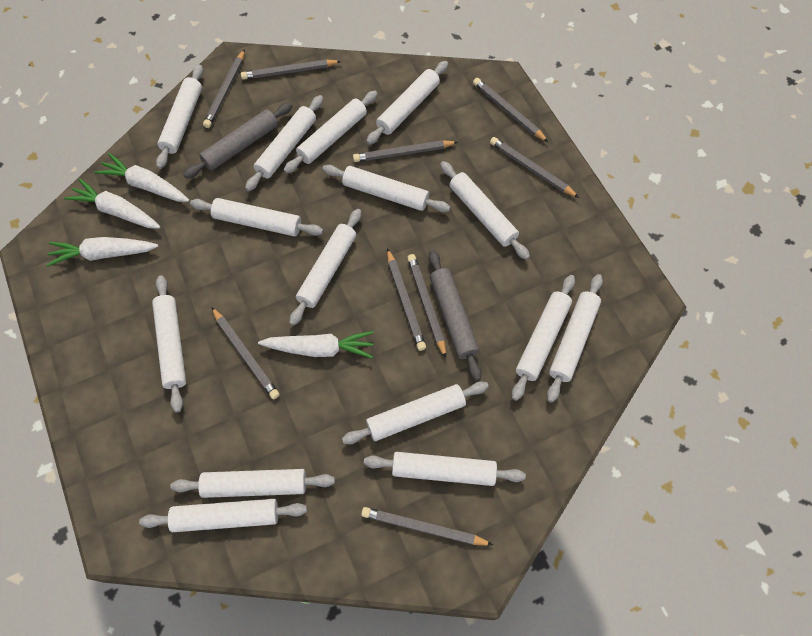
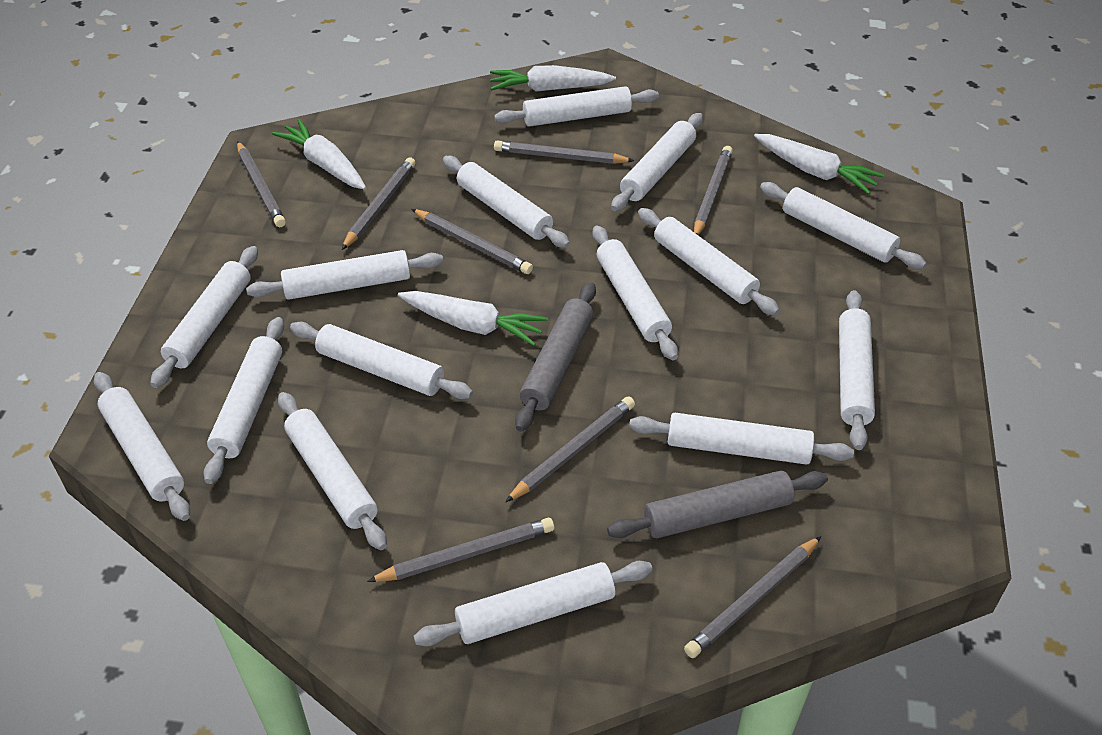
grey pencil: [203,49,245,128] [211,307,280,399] [241,59,341,80] [353,140,458,162] [361,507,493,546] [387,248,426,351] [407,254,446,358] [473,78,548,142] [490,137,579,198] = 9 -> [237,141,286,227] [342,157,416,250] [367,518,554,582] [412,209,533,274] [494,140,634,164] [505,396,635,502] [684,536,821,658] [694,146,733,235] = 8

